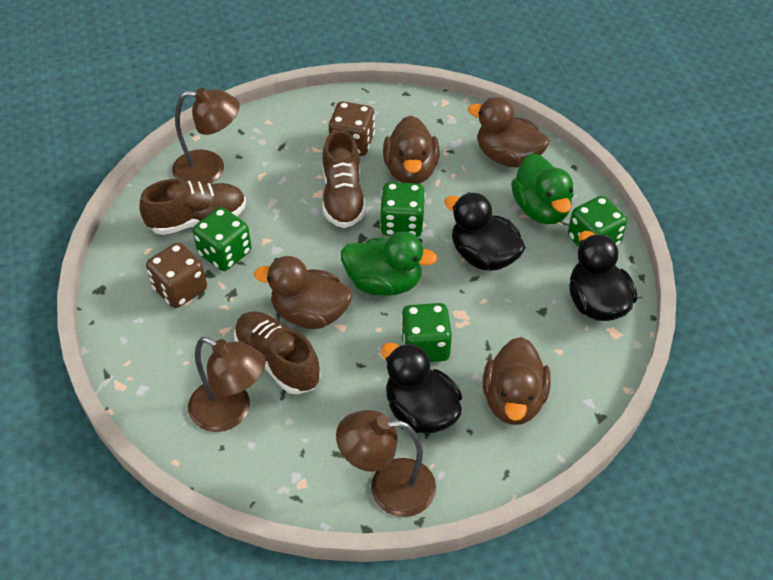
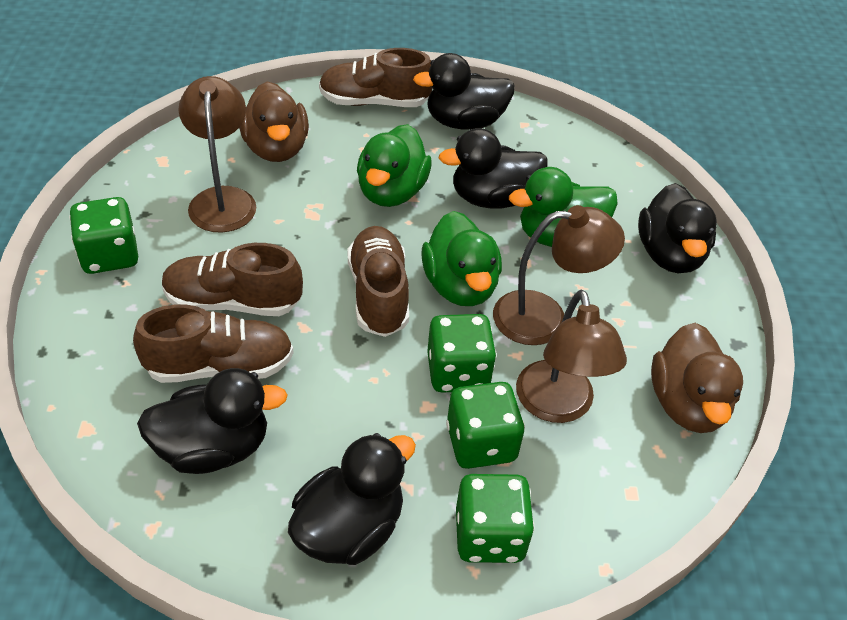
black duck: [381,342,462,433] [444,192,526,271] [569,231,637,321] = 3 -> [137,368,288,474] [288,433,416,565] [413,53,515,130] [439,128,548,209] [638,183,717,273] = 5
brown dice: [146,242,207,308] [329,101,375,156] = 2 -> none = 0
brown duck: [254,256,352,329] [383,116,440,184] [468,97,550,168] [483,337,551,425] = 4 -> [239,82,309,162] [651,323,743,433] = 2
brown shoe: [140,179,246,235] [234,311,321,394] [323,130,366,228] = 3 -> [133,305,294,383] [162,243,303,316] [319,48,432,107] [348,226,409,337] = 4
green duck: [341,232,438,296] [511,153,573,224] = 2 -> [357,124,432,207] [421,211,502,306] [509,167,618,247] = 3

